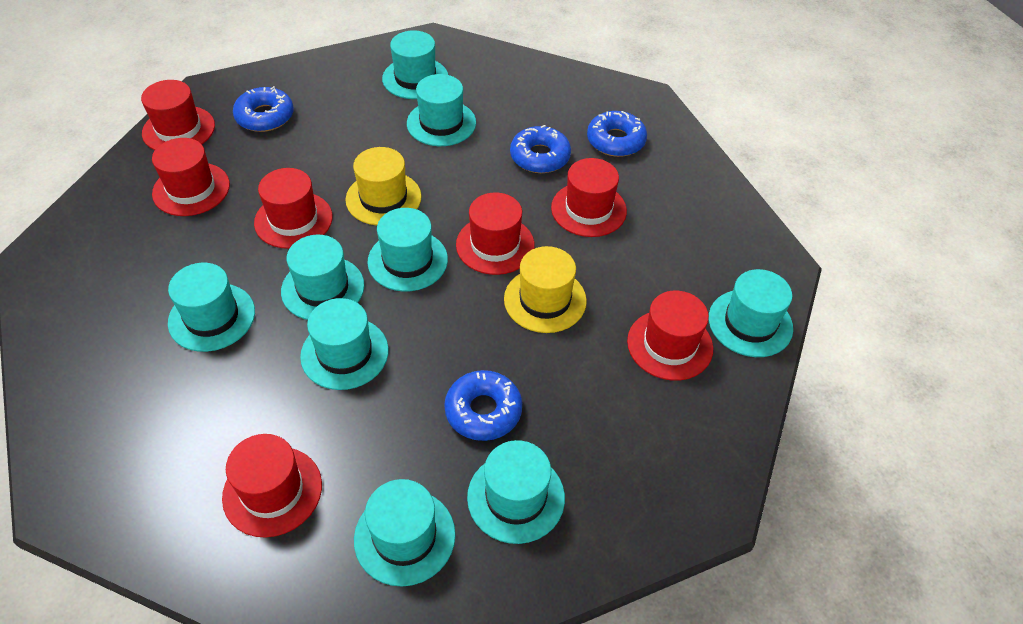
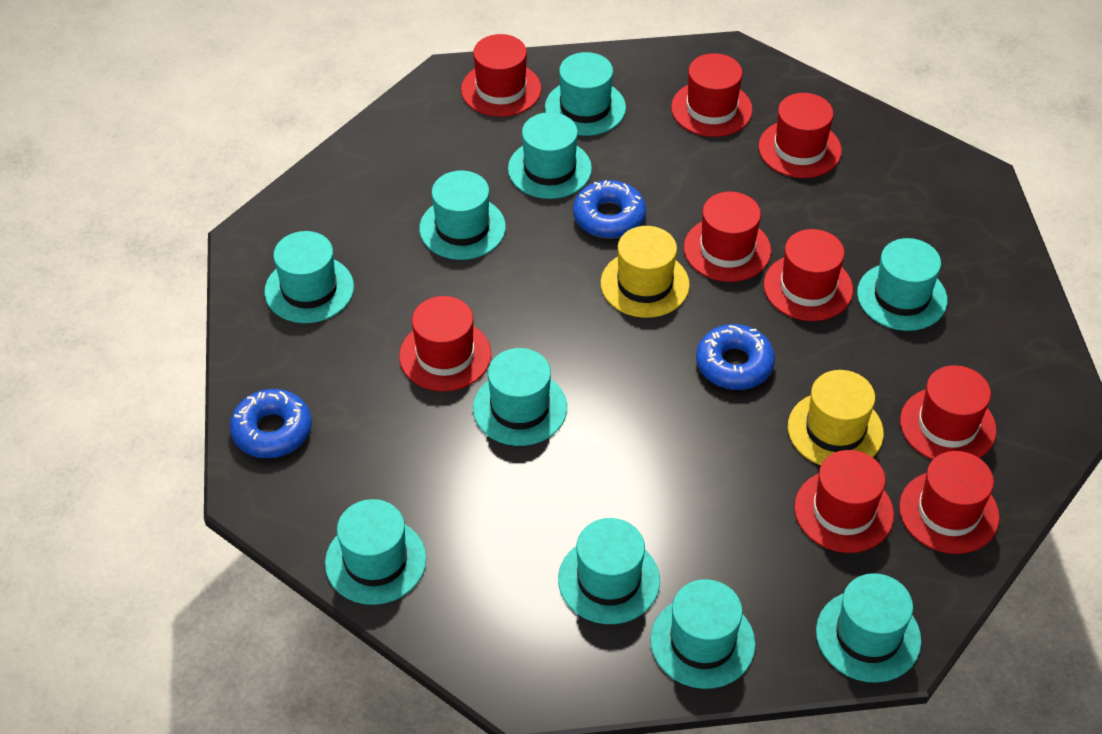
blue donut: [233,86,294,132] [444,370,522,441] [510,125,571,173] [587,111,647,157] = 4 -> [230,389,312,458] [573,180,646,238] [696,324,775,390] = 3
red hat: [141,80,215,150] [152,138,230,216] [222,434,322,538] [254,168,333,249] [456,192,535,275] [551,158,627,237] [627,291,713,381] = 7 -> [399,296,491,391] [461,34,541,117] [671,53,753,137] [684,192,771,282] [758,93,842,178] [764,229,853,321] [794,450,894,553] [899,451,1000,554] [900,365,996,460] = 9
turquoise hat: [168,263,255,352] [281,235,364,320] [300,298,389,390] [354,479,456,587] [367,208,448,292] [382,30,448,99] [407,74,476,146] [467,440,565,544] [709,269,793,357] = 9 -> [264,231,354,323] [325,499,426,605] [419,171,506,260] [473,348,567,446] [508,112,592,199] [545,52,626,136] [558,518,660,624] [650,579,756,689] [816,573,921,683] [857,238,947,331] = 10

